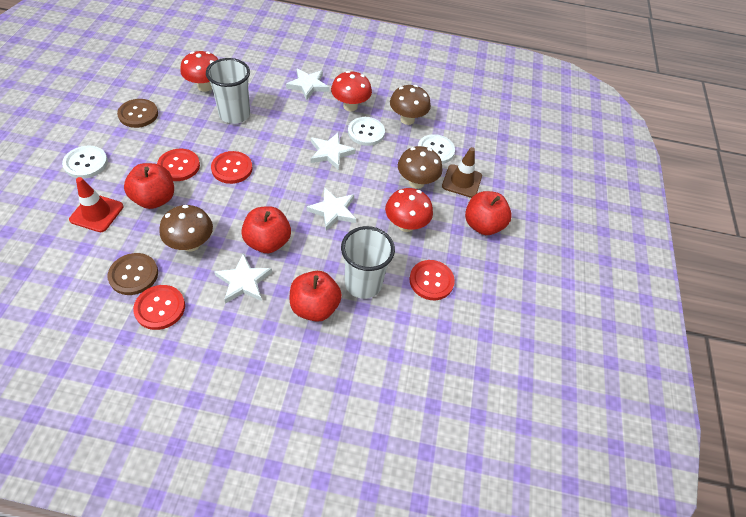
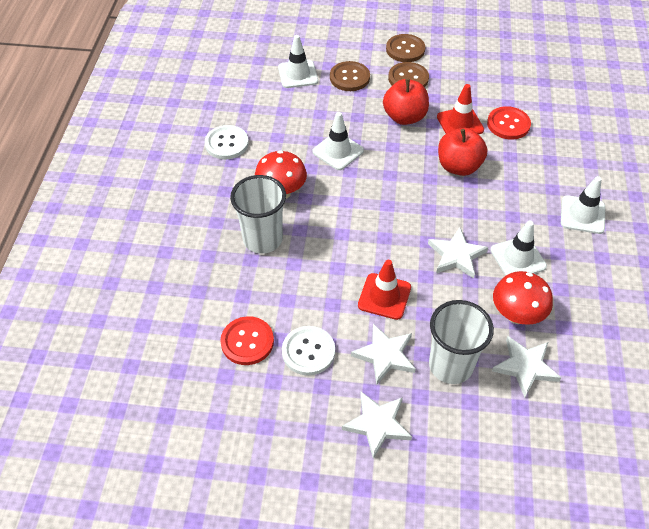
brown button: [108,253,158,295] [117,99,158,128] = 2 -> [330,61,370,91] [386,34,425,62] [388,62,429,87] = 3
brown mushroom: [159,205,213,252] [390,85,431,125] [398,146,442,189] = 3 -> none = 0
brown traffic cone: [442,147,482,198] = 1 -> none = 0
red apple: [124,163,174,209] [241,206,291,253] [290,271,342,322] [465,191,512,235] = 4 -> [383,79,429,125] [438,128,487,176] = 2
red button: [133,285,185,330] [157,149,200,181] [211,151,253,184] [409,260,455,300] = 4 -> [220,316,274,365] [487,106,531,140] = 2
red mushroom: [180,51,219,92] [331,71,372,112] [385,188,433,232] = 3 -> [255,150,307,199] [493,271,553,325] = 2
red traffic cone: [69,177,124,232] = 1 -> [358,260,411,320] [437,84,484,134] = 2
white button: [62,146,108,179] [348,117,385,146] [418,134,455,164] = 3 -> [205,125,249,160] [282,326,335,375] = 2
white traffic cone: none = 0 -> [278,35,318,88] [312,112,364,170] [490,220,547,276] [561,176,605,234] = 4

